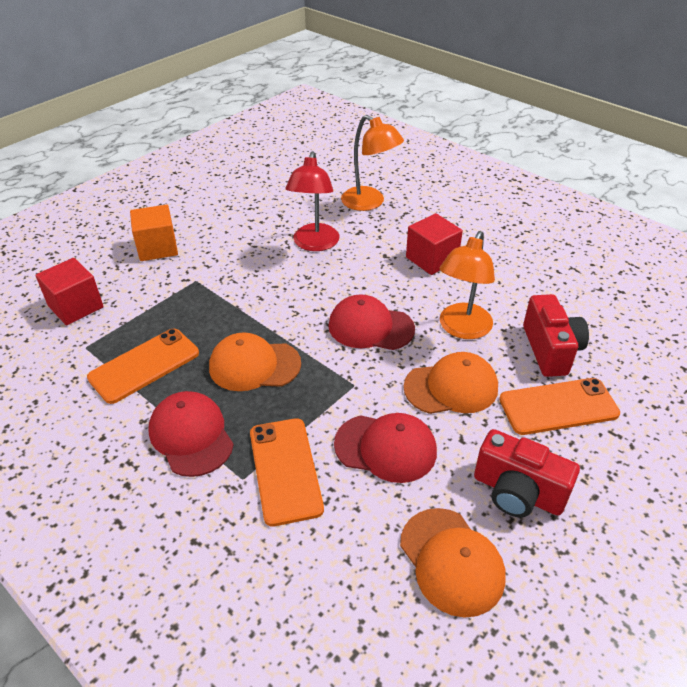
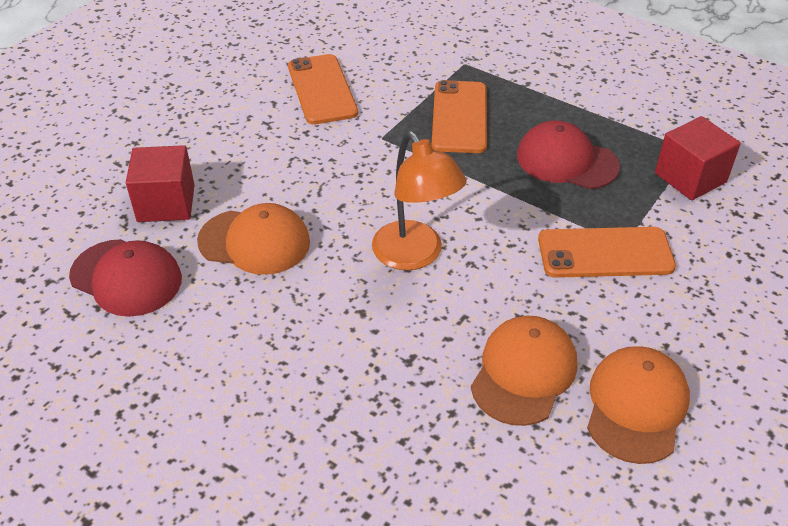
orange cube: [130,205,178,261] = 1 -> none = 0
orange lamp: [341,115,404,211] [440,231,495,339] = 2 -> [372,132,467,270] = 1
red camera: [474,429,580,517] [523,294,589,377] = 2 -> none = 0
red cap: [148,391,234,477] [329,294,415,350] [334,413,437,483] = 3 -> [69,239,182,317] [517,120,620,189] = 2
red lamp: [286,151,339,251] = 1 -> none = 0

